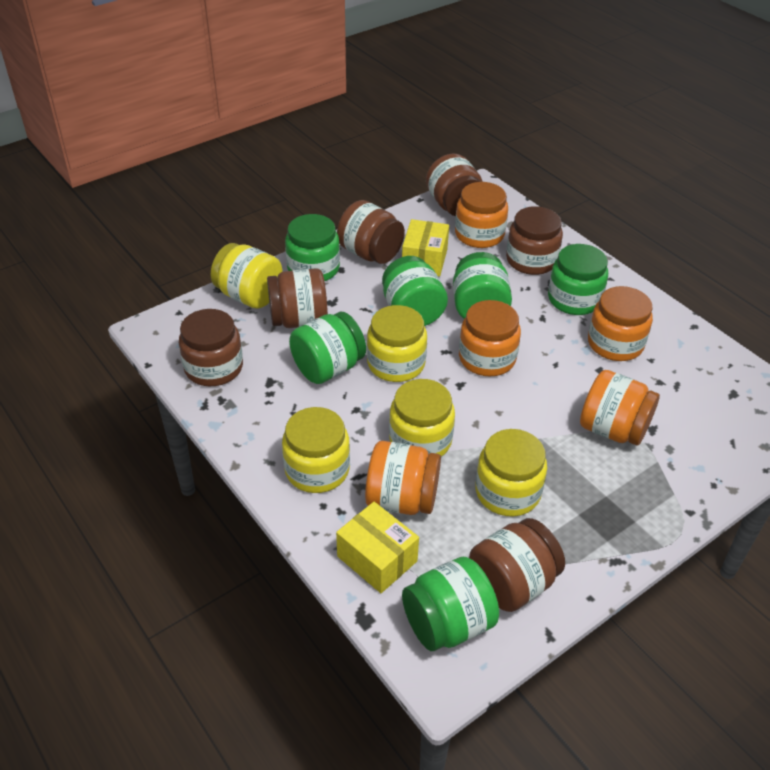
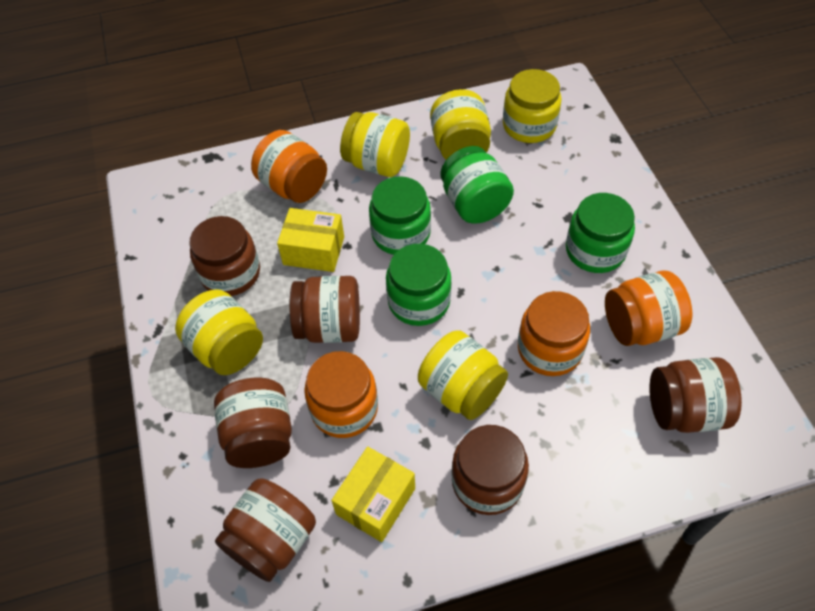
green jar: [285,214,340,281] [289,312,366,384] [382,256,448,326] [402,557,499,651] [453,252,512,319] [548,244,608,315] = 6 -> [369,176,431,255] [386,244,452,326] [441,146,514,223] [566,193,635,273] = 4
orange jar: [365,441,441,515] [455,182,508,248] [459,300,521,376] [580,370,660,446] [588,286,653,361] = 5 -> [251,130,327,203] [304,351,378,438] [518,291,590,376] [605,271,692,346] = 4

